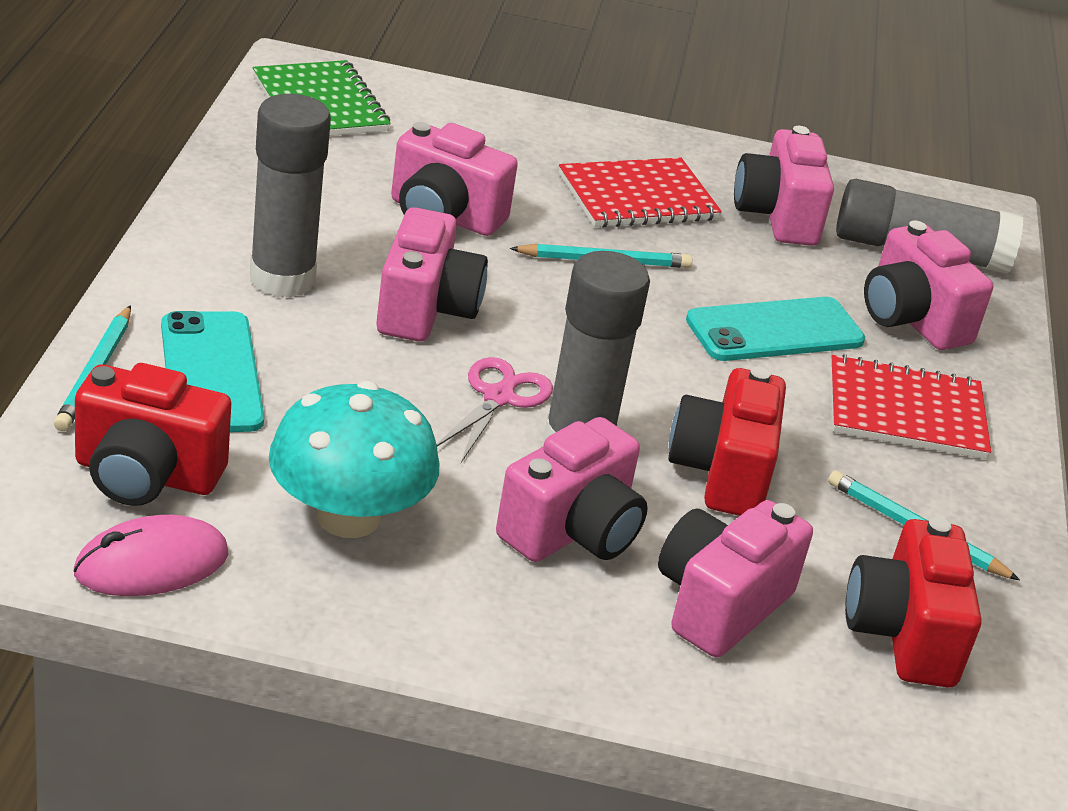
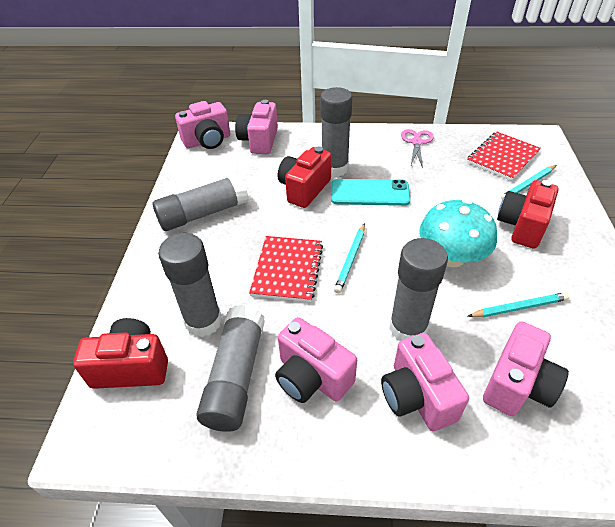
green notebook: [253,60,391,136] = 1 -> none = 0
grey glue stick: [250,94,331,298] [543,251,650,443] [836,179,1023,274] = 3 -> [153,174,249,231] [158,233,222,337] [196,305,265,432] [320,87,352,177] [389,238,448,341] = 5
pink camera: [376,207,488,342] [391,122,518,236] [496,417,648,562] [658,500,813,658] [734,126,834,246] [864,220,993,350] = 6 -> [175,101,230,149] [235,100,278,154] [275,317,357,403] [381,333,469,431] [483,321,569,416] = 5
pink mouse: [73,515,228,596] = 1 -> none = 0
turquoise phone: [161,311,264,432] [686,297,865,361] = 2 -> [331,179,411,206] = 1

